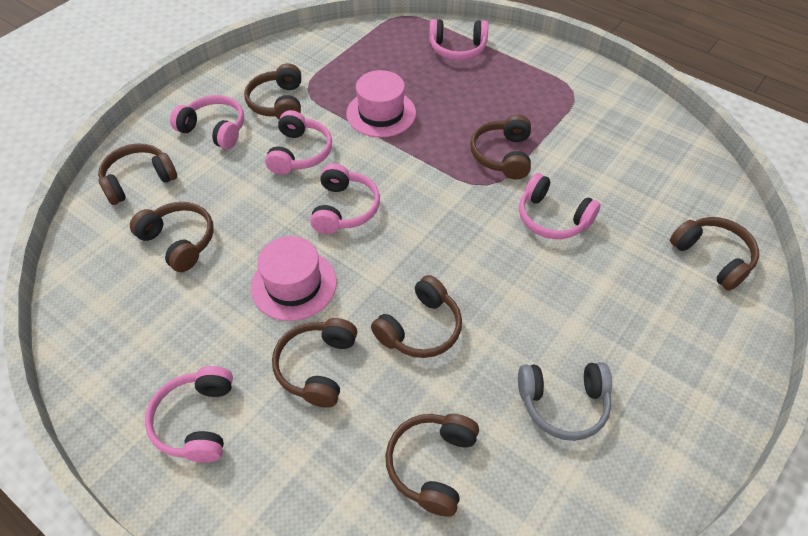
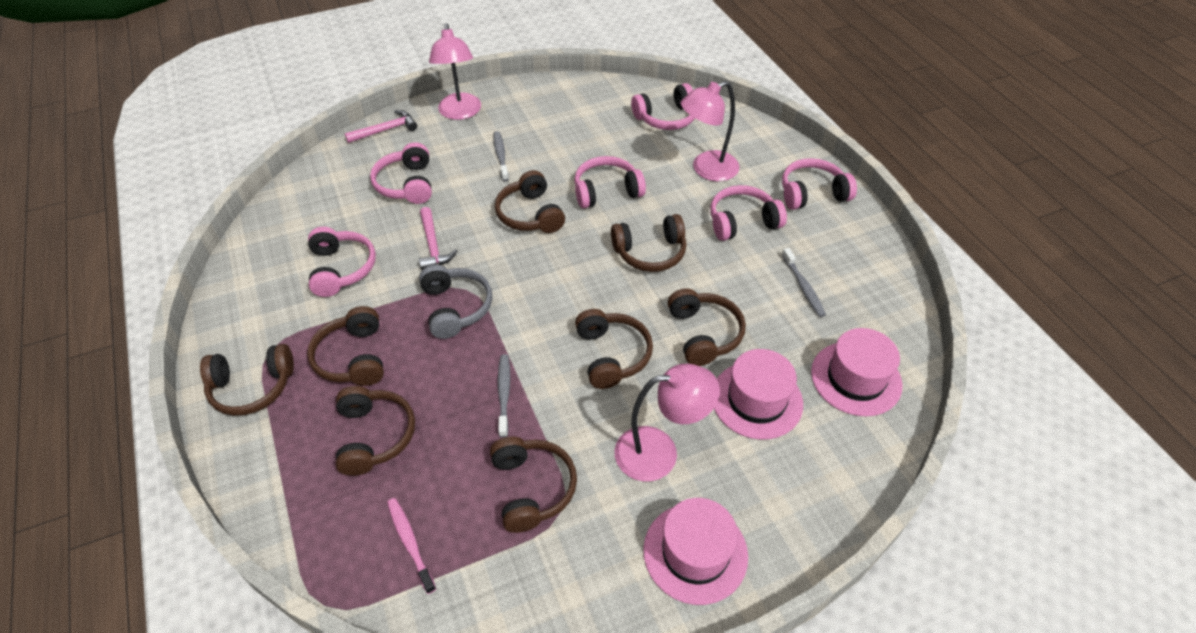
grey toothbrush: none = 0 -> [494,131,509,181] [498,354,510,437] [782,248,826,317] = 3
pink hammer: none = 0 -> [345,110,417,143] [419,207,457,270] = 2
pink hat: [251,236,337,321] [346,70,416,138] = 2 -> [643,498,748,605] [714,349,803,440] [811,328,902,416] = 3
pink lamp: none = 0 -> [429,23,481,120] [615,363,720,481] [680,81,740,181] = 3
pink toothbrush: none = 0 -> [387,498,436,594] = 1

